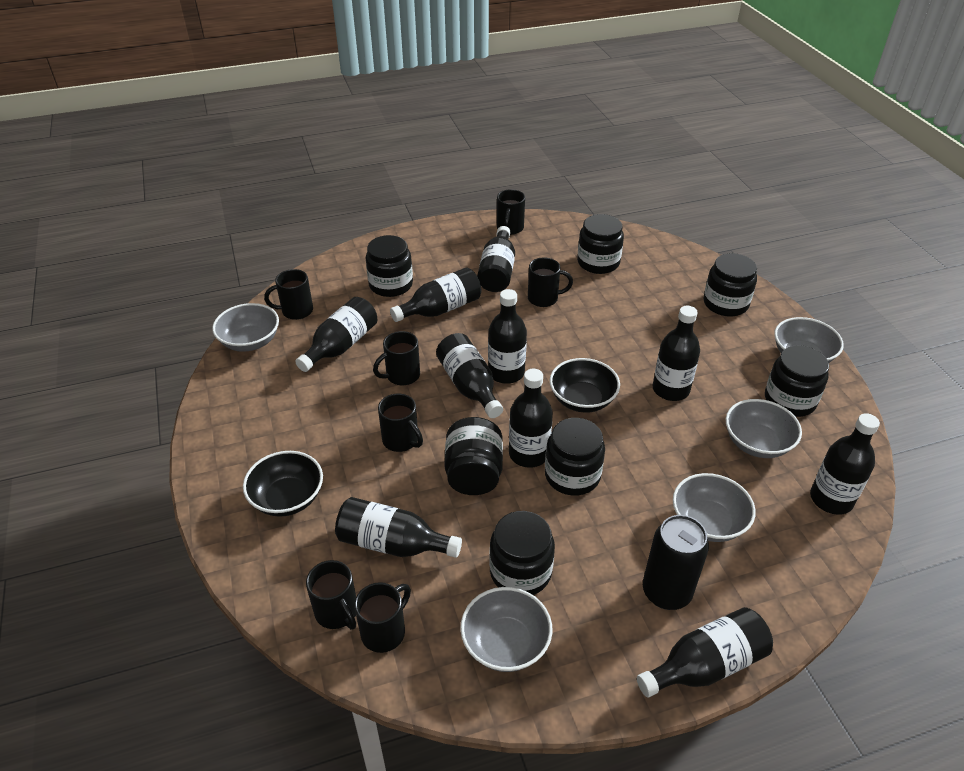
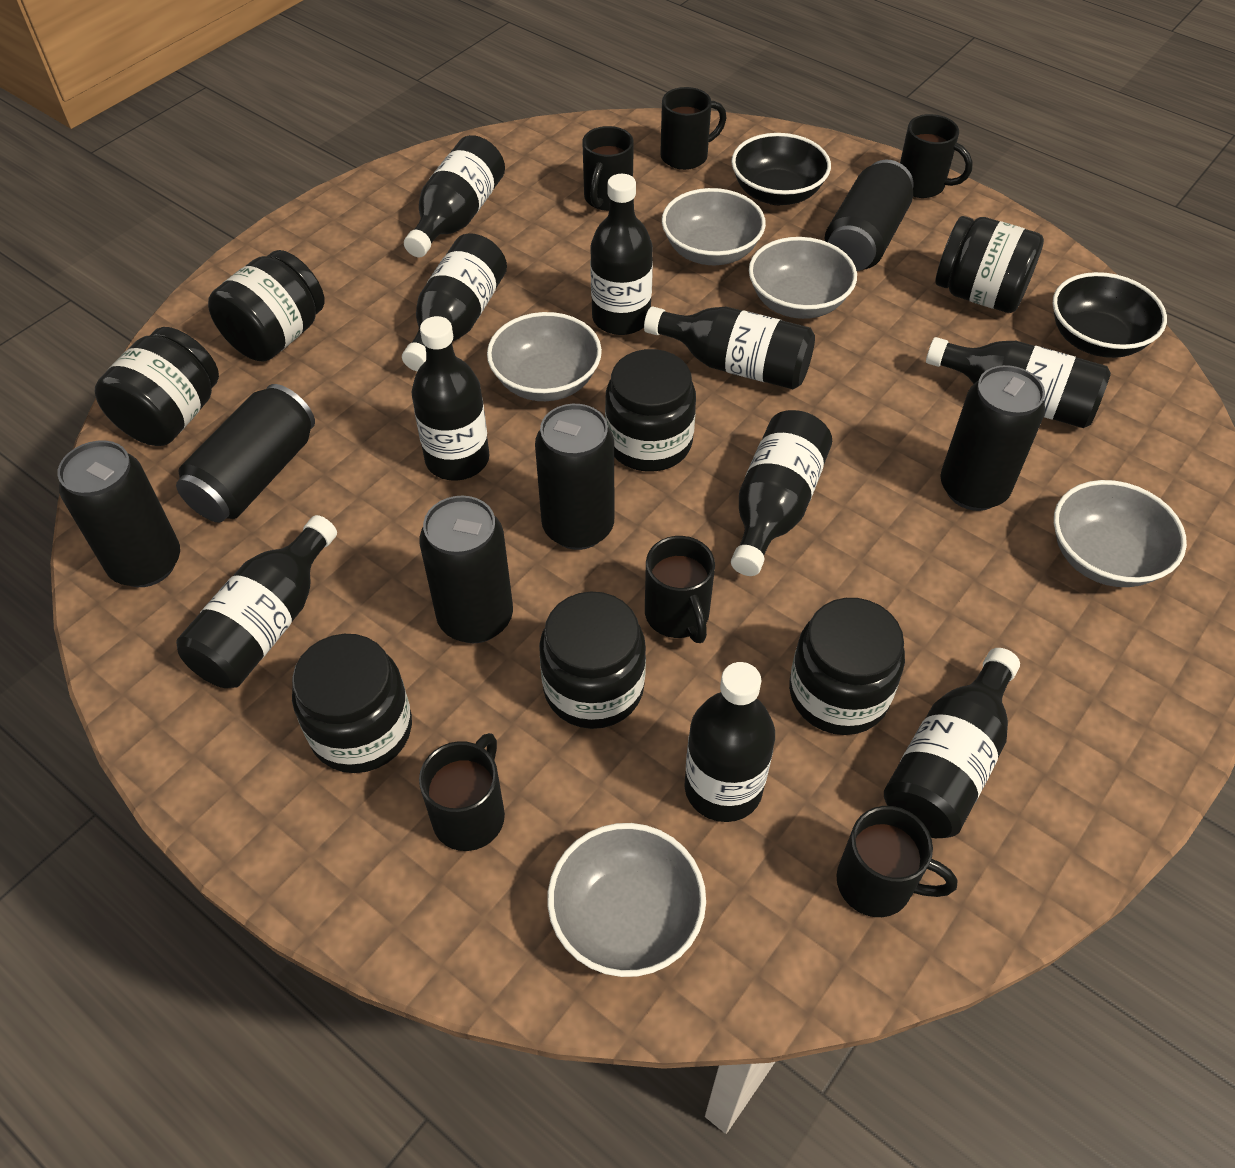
black can: [643,515,709,610] = 1 -> [57,440,180,587] [176,384,315,522] [419,496,513,643] [535,404,614,550] [825,160,913,271] [940,365,1045,511] = 6
black mug: [264,269,313,320] [306,560,356,629] [354,582,411,653] [373,331,420,385] [378,394,423,452] [497,189,525,235] [528,257,573,307] = 7 -> [419,733,505,851] [583,126,634,211] [645,536,715,643] [660,87,726,170] [836,806,957,917] [900,114,973,198] = 6

